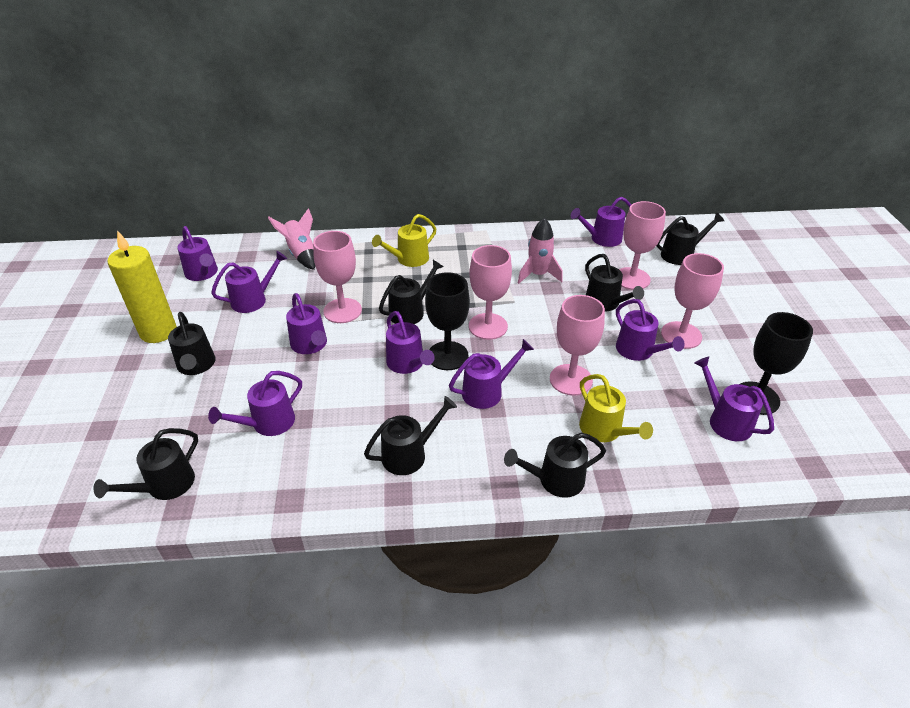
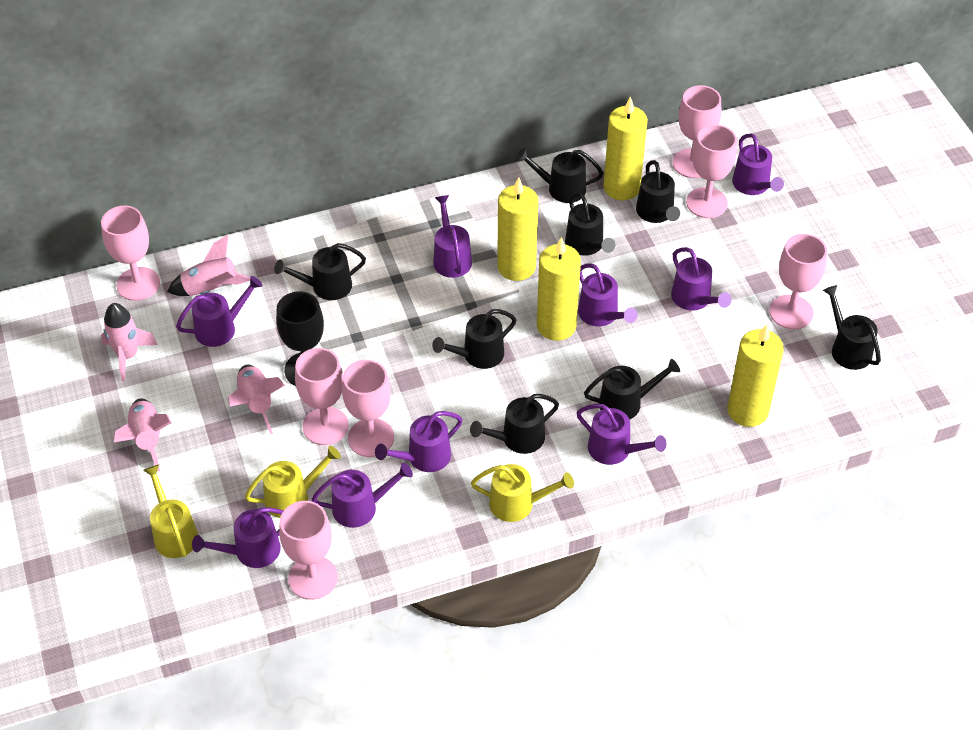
black goblet: [425,272,470,370] [740,312,813,415] = 2 -> [276,291,324,386] = 1
black watering can: [93,428,198,500] [168,312,215,375] [364,396,457,475] [379,260,444,324] [504,433,606,498] [585,254,644,312] [656,212,724,265] = 7 -> [274,243,366,300] [432,309,516,369] [470,394,559,454] [516,148,603,203] [565,193,615,256] [584,359,680,420] [636,160,680,223] [823,285,881,370] = 8
pink goblet: [313,231,362,323] [469,245,512,340] [550,295,605,396] [619,201,666,290] [661,253,724,349] = 5 -> [101,206,160,301] [279,501,338,600] [295,348,349,445] [342,360,394,457] [673,85,721,178] [686,125,737,218] [769,234,827,329] = 7
pink rocket: [268,208,316,270] [518,218,563,284] = 2 -> [101,303,158,381] [114,398,172,472] [167,235,250,296] [228,365,285,434] = 4
yellow candle: [107,231,177,343] = 1 -> [497,177,538,281] [537,237,581,341] [603,96,648,200] [727,324,784,427] = 4
yellow watering can: [372,214,437,267] [579,374,653,442] = 2 -> [143,465,198,558] [245,446,341,518] [471,464,574,522] = 3

